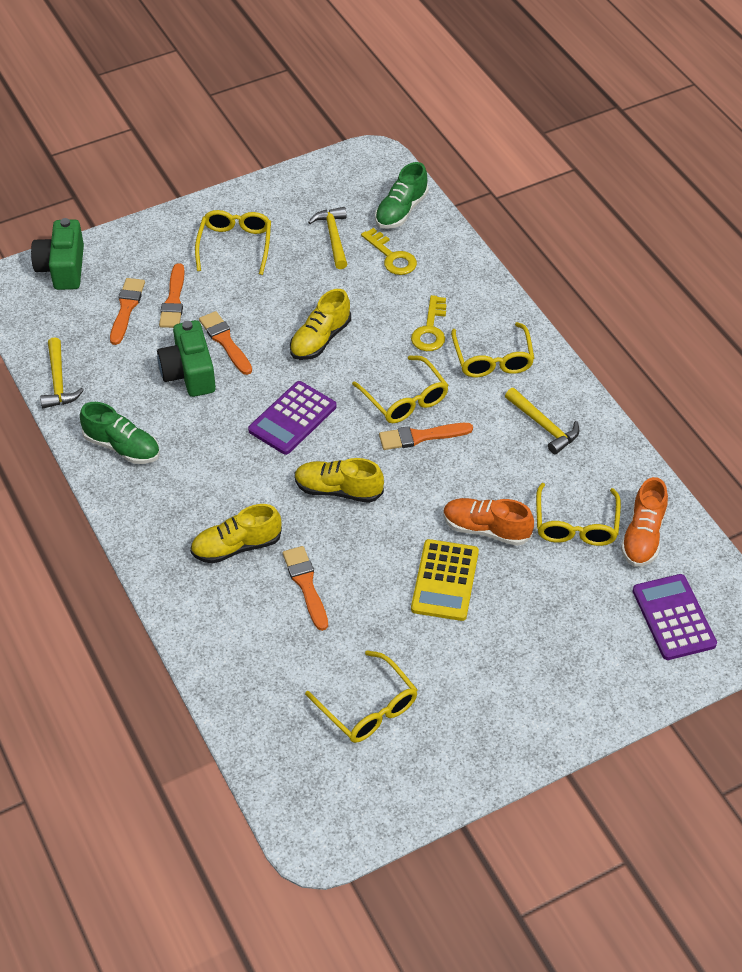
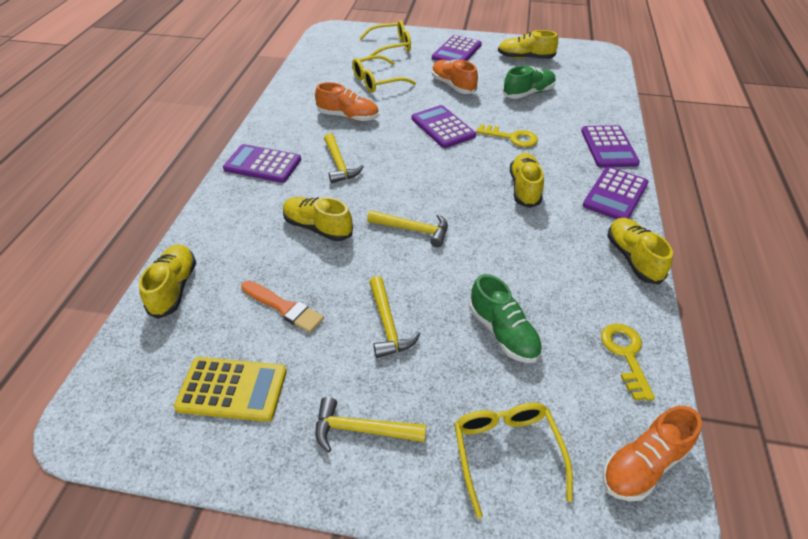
green camera: [31,218,84,290] [157,320,216,397] = 2 -> none = 0
orange brush: [110,278,145,345] [159,263,185,328] [199,311,252,375] [283,546,328,631] [379,423,473,450] = 5 -> [241,281,324,333] = 1
orange shoe: [443,498,534,546] [621,477,668,567] = 2 -> [315,82,379,121] [432,59,478,94] [602,406,702,501] = 3
purple calculator: [248,381,336,455] [632,574,717,660] = 2 -> [223,144,301,183] [411,105,476,148] [432,35,482,61] [581,125,640,168] [583,167,649,219] = 5
yellow glasses: [195,210,271,275] [305,650,418,743] [352,356,449,423] [451,322,535,377] [536,483,621,546] = 5 -> [352,55,416,92] [359,20,411,57] [454,403,573,519] = 3
yellow hammer: [40,337,84,408] [308,207,347,269] [505,388,580,454] = 3 -> [315,397,426,453] [324,133,364,183] [367,210,448,247] [369,276,420,358] = 4
yellow shoe: [190,504,282,564] [290,289,351,360] [295,458,384,503] = 3 -> [139,244,196,319] [283,197,353,241] [498,30,558,59] [510,153,544,208] [607,218,673,284] = 5

